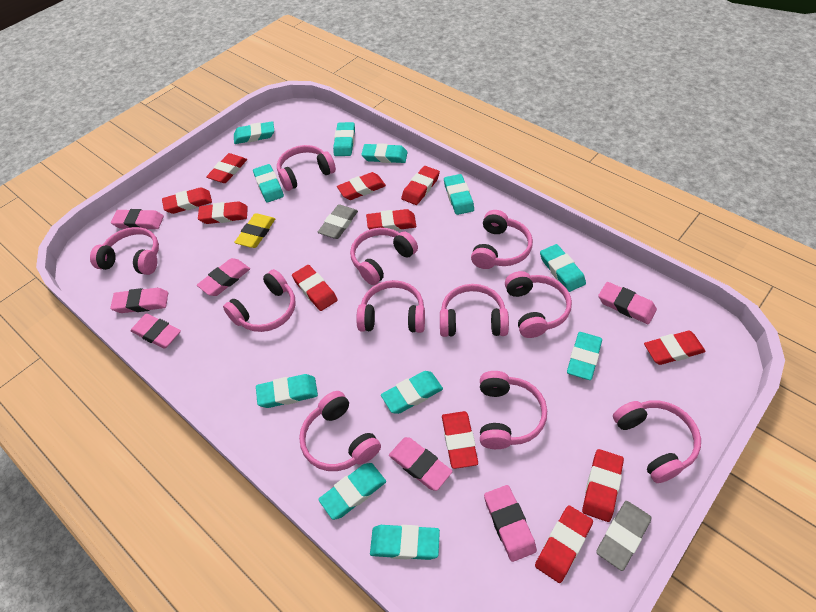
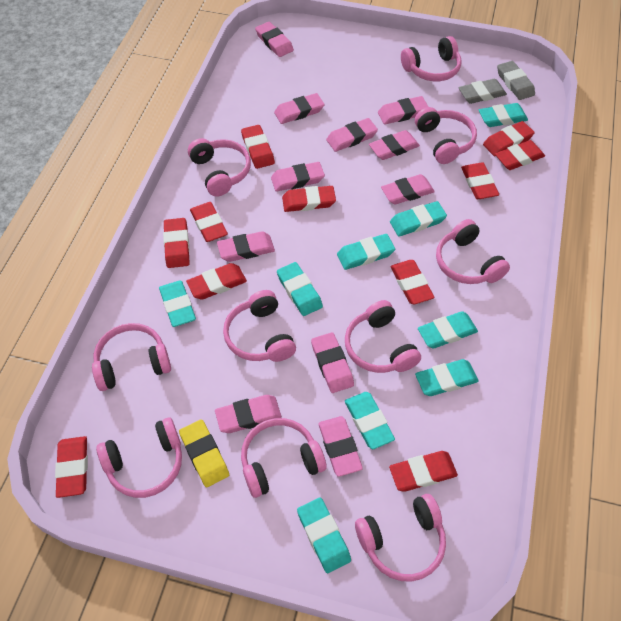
pink eraser: [110,288,168,313] [111,209,164,229] [130,313,181,349] [197,258,250,296] [389,437,453,491] [484,485,537,562] [598,282,657,324] = 7 -> [215,395,282,433] [217,231,275,262] [255,22,294,57] [271,162,325,192] [274,93,324,124] [311,332,354,393] [318,416,363,477] [326,118,378,152] [369,130,420,160] [378,96,429,124] [381,174,435,205] = 11
pink headphones: [90,227,159,275] [223,269,296,332] [277,145,336,191] [299,391,381,471] [350,228,418,285] [356,280,425,333] [440,284,509,337] [471,210,533,269] [480,371,547,449] [505,271,572,338] [613,400,701,483] = 11 -> [92,323,171,391] [96,418,182,498] [188,138,251,197] [223,290,296,362] [241,418,326,498] [345,300,421,373] [355,494,446,582] [401,36,462,81] [415,107,477,164] [436,219,510,284] = 10
turquoise eraser: [234,121,274,144] [253,164,284,202] [256,374,318,408] [318,463,386,520] [333,122,355,156] [361,143,408,163] [370,525,440,560] [381,371,443,414] [444,174,474,215] [540,244,586,292] [567,332,602,380] = 11 -> [159,280,196,327] [277,262,323,316] [297,497,351,573] [337,234,395,270] [345,392,395,449] [390,201,447,236] [415,359,478,396] [418,311,478,349] [479,103,528,127] = 9

